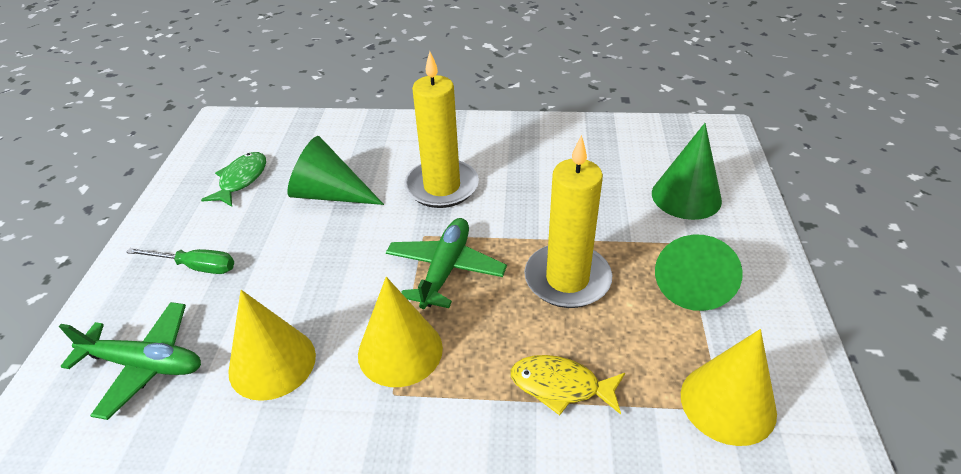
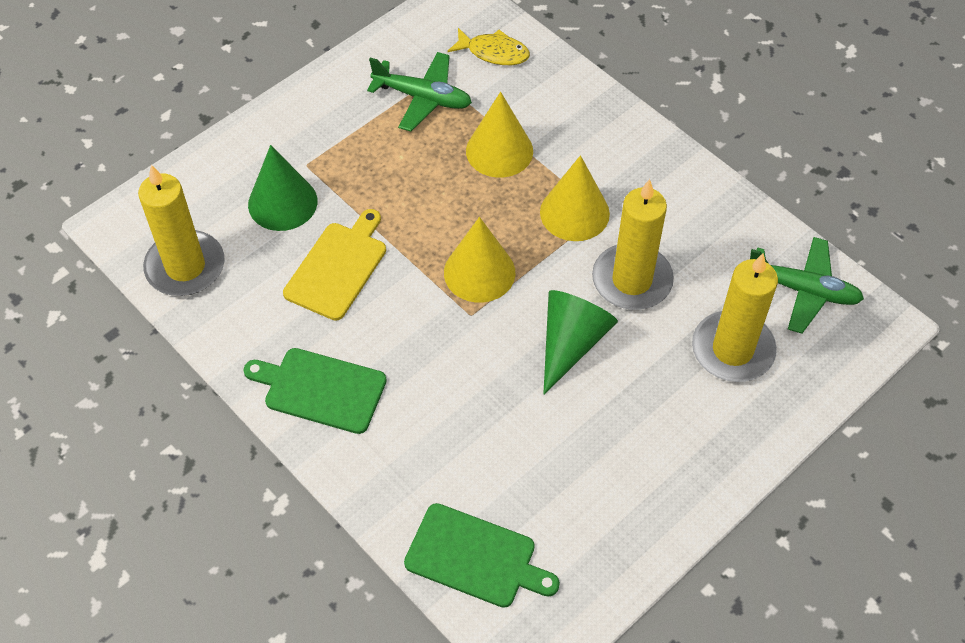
green cone: [287,136,384,205] [652,123,722,220] [655,235,743,311] = 3 -> [248,145,317,231] [543,290,618,395] = 2
green cutting board: none = 0 -> [243,348,387,434] [404,503,560,608] = 2
green fish: [201,152,266,207] = 1 -> none = 0
green screwdriver: [126,248,234,274] = 1 -> none = 0
yellow candle: [404,51,479,208] [524,135,612,308] = 2 -> [138,165,225,296] [592,179,674,310] [692,254,778,382] = 3
yellow cutting board: none = 0 -> [283,209,386,321] = 1

